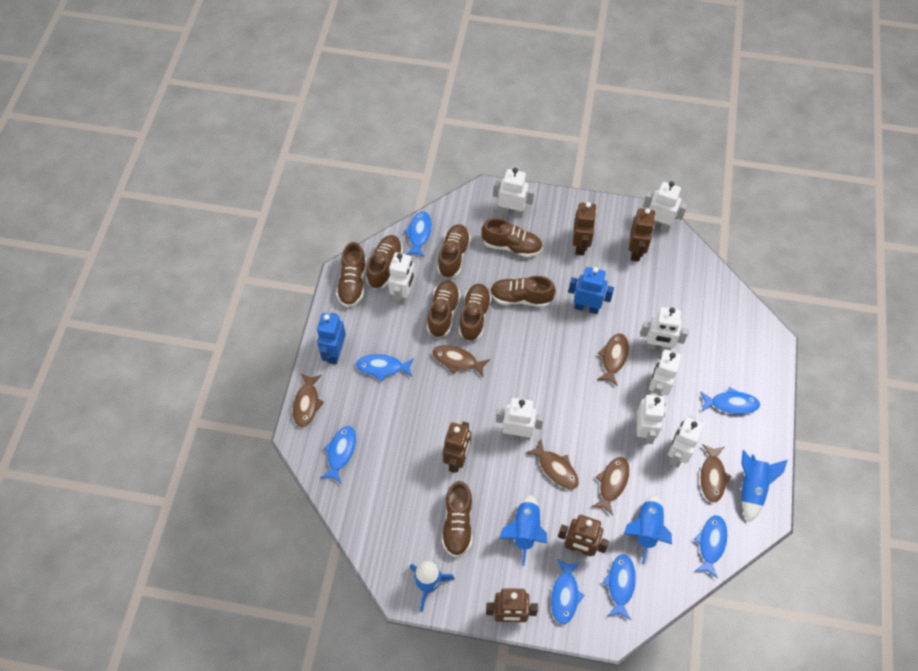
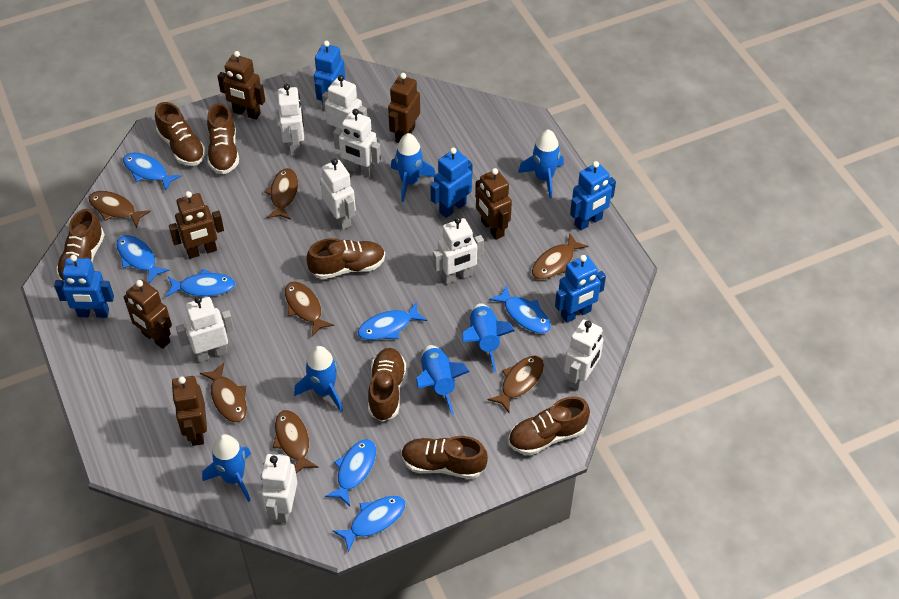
blue robot: [317,313,346,364] [568,267,614,314] = 2 -> [54,255,114,318] [314,41,346,111] [430,148,473,218] [555,255,606,323] [570,161,616,231] = 5
blue rocket: [409,561,455,612] [499,495,547,566] [624,495,672,564] [741,450,788,522] = 4 -> [202,434,251,502] [294,346,343,412] [391,133,436,202] [416,345,470,414] [462,303,515,372] [518,129,564,198] = 6
brown fish: [293,373,324,427] [432,345,490,377] [526,440,579,489] [592,457,630,515] [597,334,629,386] [700,444,731,503] = 6 -> [88,191,151,228] [200,363,247,423] [264,168,298,220] [273,410,319,473] [285,281,334,336] [488,356,544,413] [532,234,588,279] = 7
brown robot: [443,422,471,473] [486,588,538,622] [558,515,609,556] [573,202,597,255] [629,208,655,262] = 5 -> [124,280,172,349] [169,191,224,259] [171,376,207,446] [217,51,265,120] [388,73,420,143] [475,168,512,240] = 6
brown shoe: [336,242,367,307] [366,235,403,289] [427,280,461,338] [437,224,471,279] [442,481,472,557] [459,284,492,341] [481,218,542,258] [490,276,556,307] = 8 -> [56,209,105,281] [155,102,206,166] [207,103,239,174] [307,238,385,279] [368,348,406,422] [401,436,488,479] [508,396,590,455] = 7

